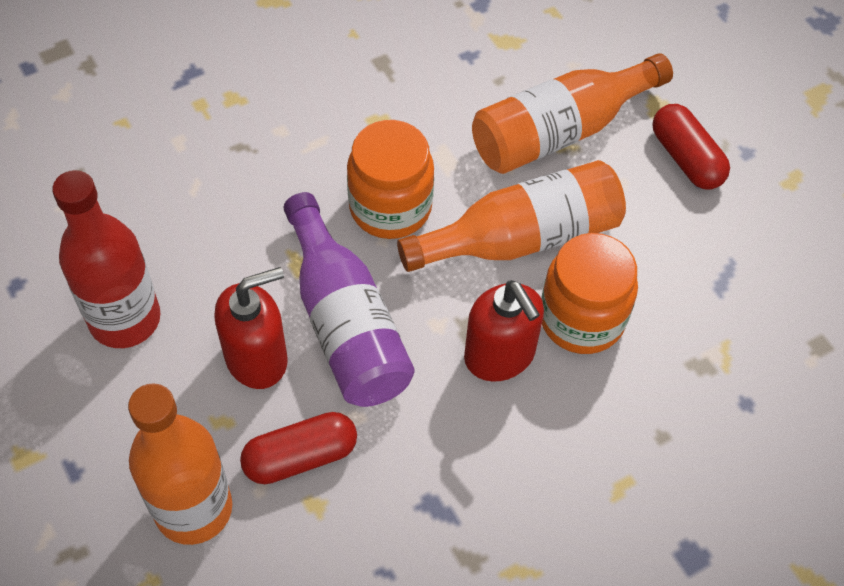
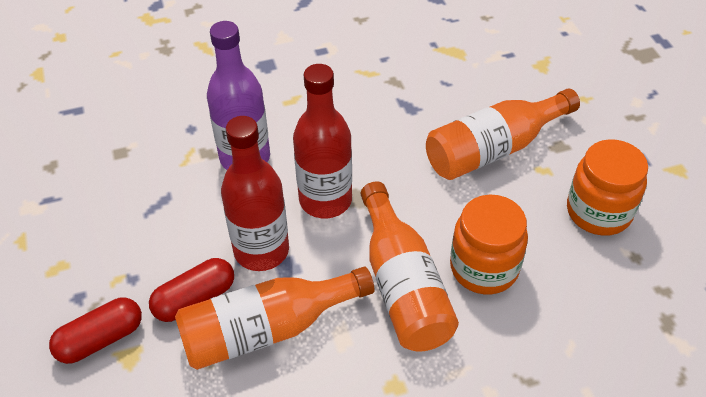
red bottle: [52,170,161,348] = 1 -> [221,116,289,271] [293,64,352,218] = 2
red soap dispenser: [214,267,288,389] [464,280,544,382] = 2 -> none = 0

